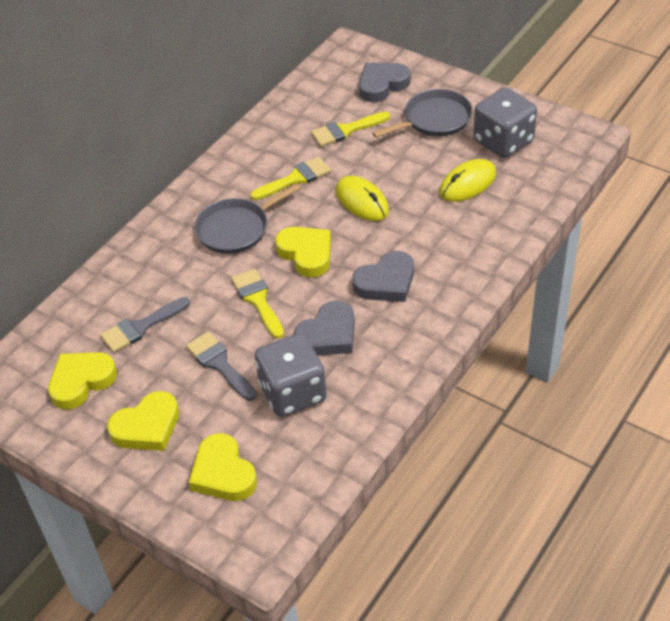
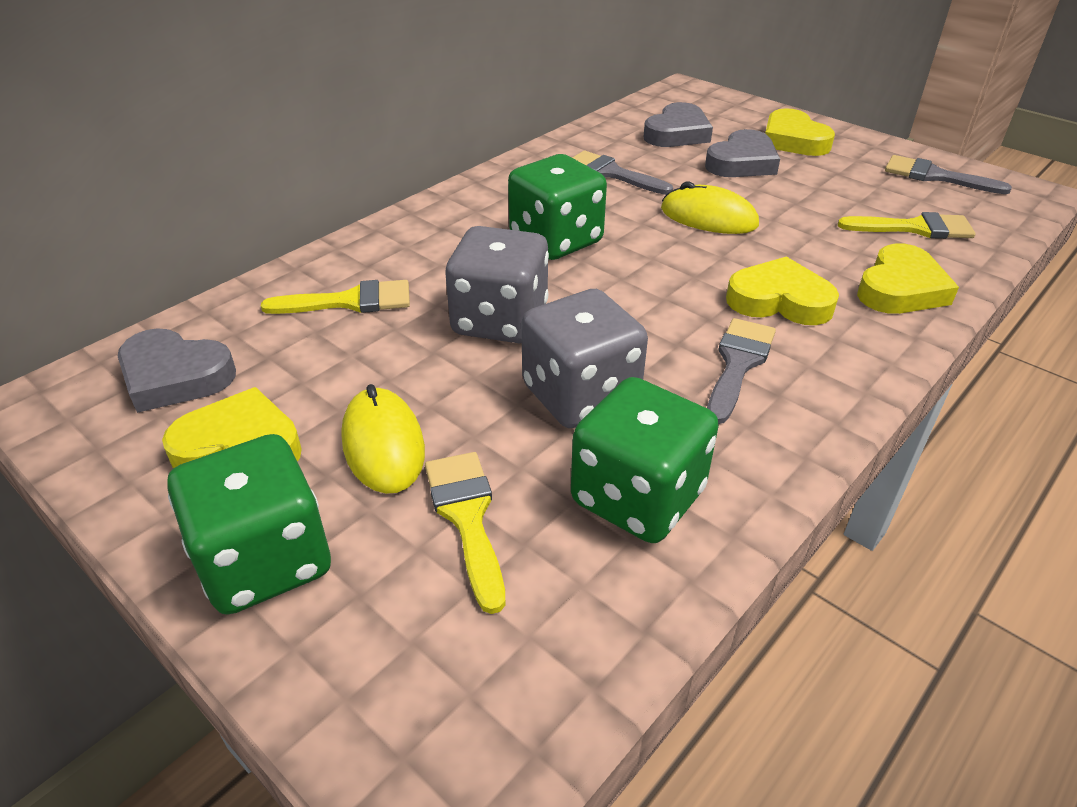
green dice: none = 0 -> [167,434,331,615] [508,154,607,260] [571,377,719,543] = 3
grey brush: [100,297,190,353] [186,332,257,401] = 2 -> [572,151,673,195] [707,318,776,424] [885,155,1012,194] = 3
grey pan: [194,183,301,254] [372,89,473,138] = 2 -> none = 0

